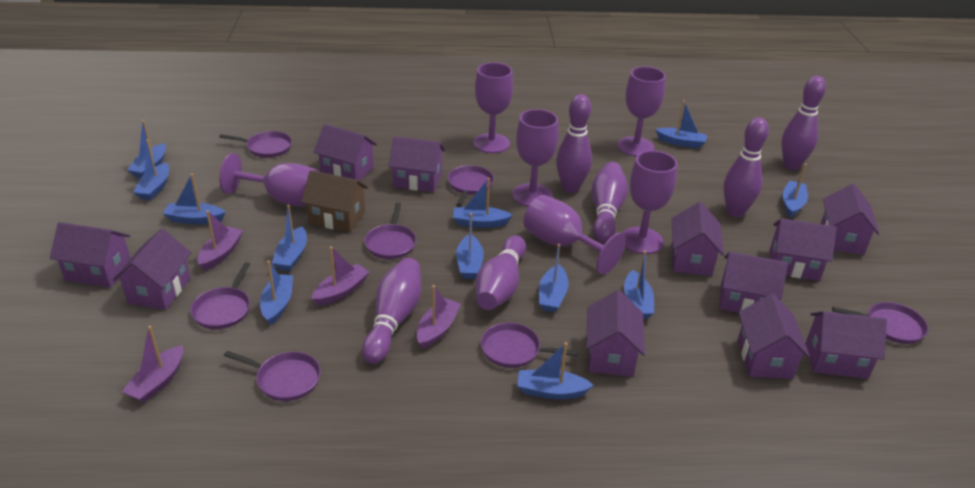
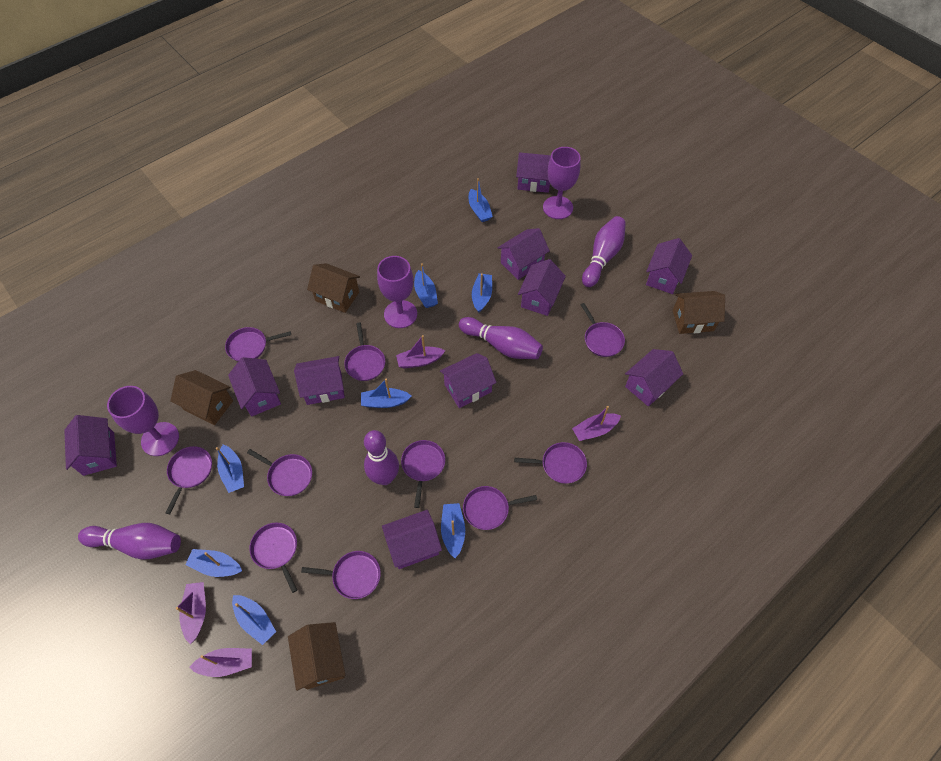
blue boat: [127,120,166,178] [133,139,169,200] [163,174,226,225] [260,261,293,325] [272,205,307,271] [453,178,513,228] [456,213,484,279] [518,342,594,399] [539,244,569,312] [624,250,654,319] [655,100,707,148] [783,164,808,217] = 12 -> [185,549,242,577] [216,445,244,493] [232,595,276,645] [361,379,411,408] [414,263,438,308] [441,503,465,558] [469,178,493,222] [472,273,492,313] = 8
brown house: [301,170,368,233] = 1 -> [170,370,233,425] [288,622,345,691] [307,263,360,313] [673,291,725,334] = 4
purple bowling pin: [362,258,421,364] [476,235,526,310] [556,94,592,193] [591,162,628,243] [723,117,769,217] [781,76,826,170] = 6 -> [78,523,181,560] [364,430,399,485] [459,317,543,359] [582,216,626,287] = 4
purple goblet: [219,153,320,207] [473,62,513,153] [512,109,559,207] [524,195,626,275] [618,66,666,157] [622,150,677,254] = 6 -> [107,386,179,456] [377,256,417,328] [543,147,581,219] = 3
purple house: [50,222,131,288] [113,229,191,310] [314,124,377,181] [388,136,445,192] [586,290,645,377] [672,202,724,276] [719,252,788,313] [738,293,810,379] [769,218,837,281] [806,311,887,379] [821,184,879,255] = 11 -> [64,415,117,476] [228,357,281,417] [294,356,345,405] [382,510,442,569] [440,353,497,408] [497,228,550,280] [516,152,551,193] [518,259,566,316] [625,349,683,406] [646,238,692,294] = 10
purple pan: [190,262,250,329] [219,131,292,158] [224,351,321,401] [364,203,416,259] [448,165,494,207] [481,323,578,368] [832,302,928,344] = 7 -> [166,446,212,514] [225,327,291,361] [247,449,312,496] [249,523,297,593] [301,551,381,599] [344,323,385,381] [401,440,445,508] [463,486,537,530] [514,442,587,484] [580,303,625,357] = 10

